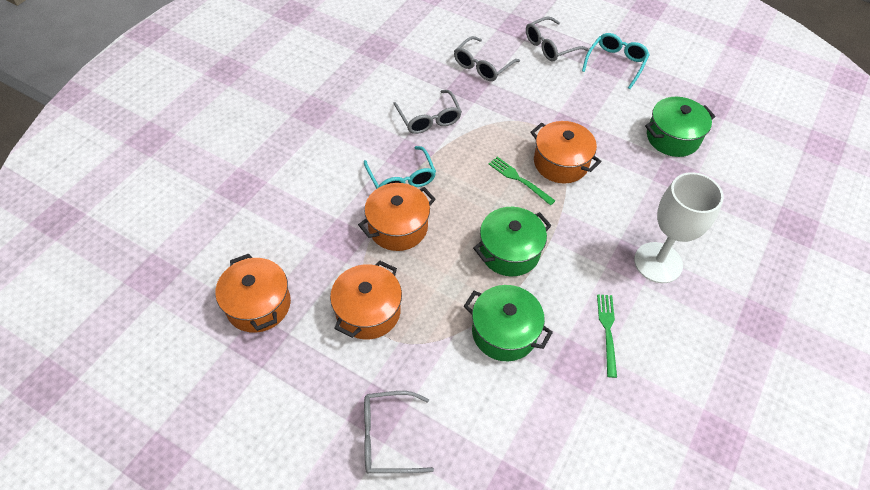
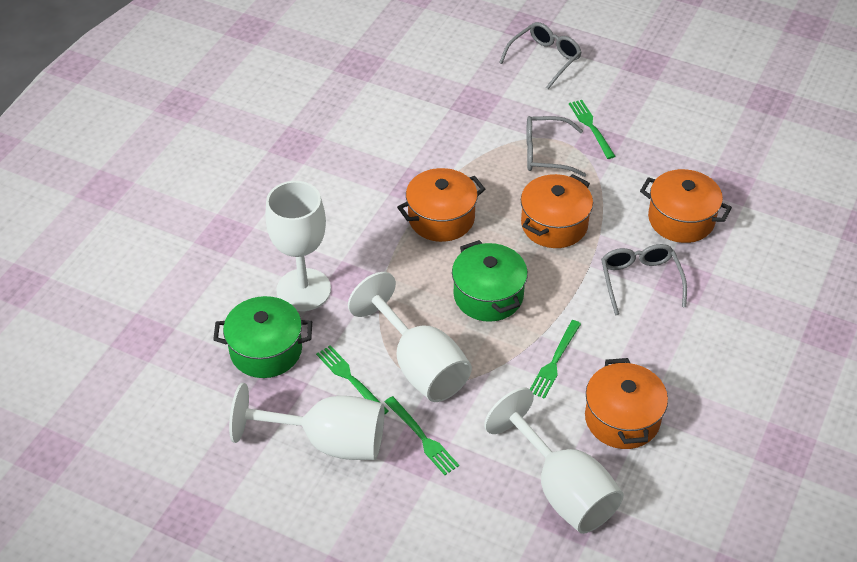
green fork: [489,157,555,205] [597,294,617,378] = 2 -> [316,345,389,415] [385,396,459,475] [530,320,581,399] [569,100,615,159] = 4
green pot: [464,285,553,361] [473,207,552,276] [645,97,716,157] = 3 -> [213,296,312,378] [452,240,528,322] = 2
grey glasses: [364,391,434,474] [393,90,462,134] [454,36,520,81] [526,17,589,61] = 4 -> [499,22,582,89] [526,116,586,177] [601,244,687,316] = 3
turquoise glasses: [364,146,436,189] [582,33,650,89] = 2 -> none = 0
white goblet: [634,172,724,283] = 1 -> [229,383,384,460] [265,181,331,311] [348,272,472,402] [484,388,624,534] = 4

